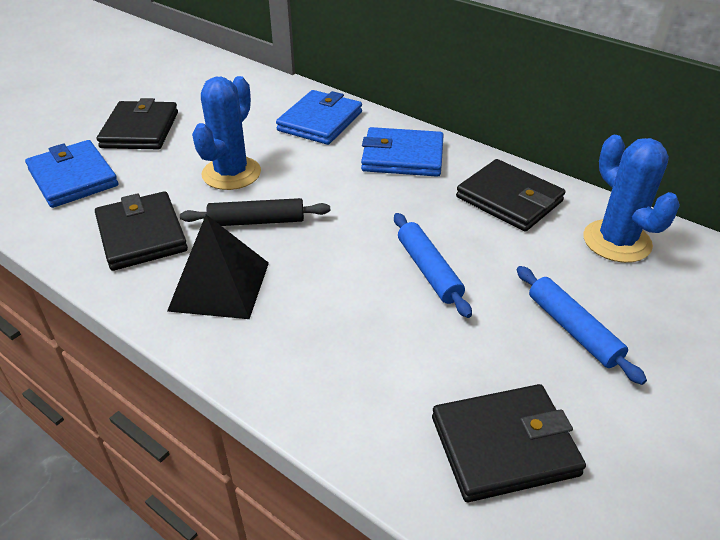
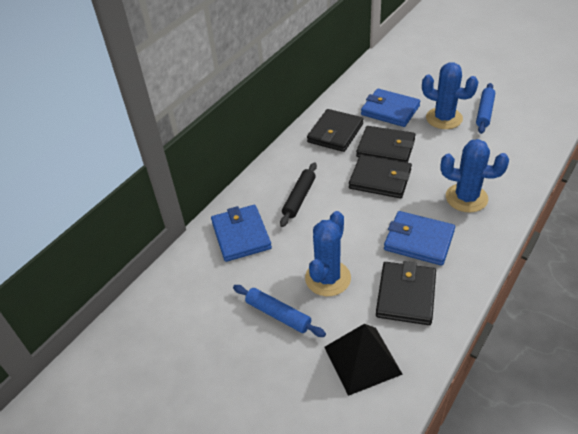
blue cactus: [192,76,261,190] [583,135,680,263] = 2 -> [305,211,351,296] [422,62,478,129] [440,139,509,212] = 3

